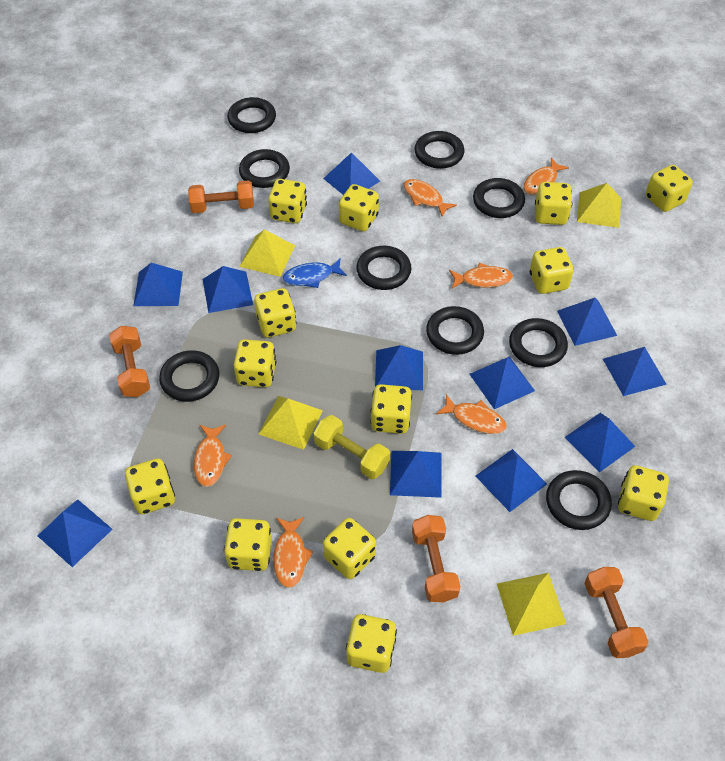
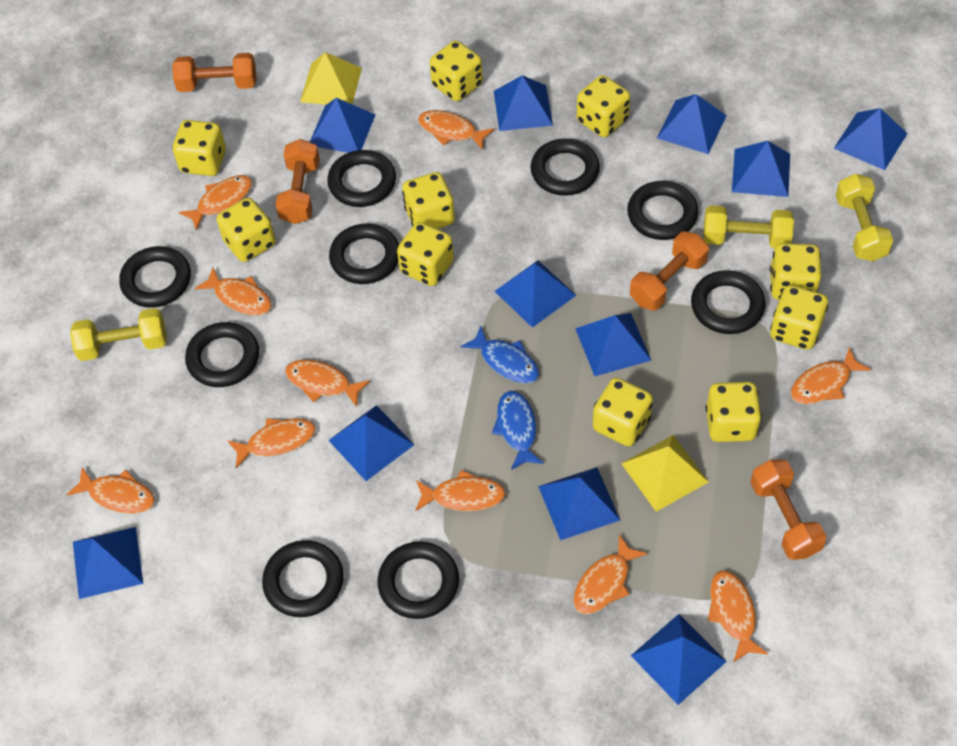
blue fish: [283,259,347,288] = 1 -> [461,326,539,384] [492,391,544,470] = 2
orange fish: [194,425,232,487] [273,517,313,588] [404,179,457,217] [436,394,507,434] [449,263,513,289] [523,158,569,195] = 6 -> [67,467,155,514] [179,175,252,230] [195,267,272,315] [228,418,315,468] [285,360,370,407] [415,470,506,511] [418,110,494,150] [573,535,647,614] [707,571,768,662] [791,347,871,404] = 10
yellow dice: [125,458,175,514] [224,518,272,571] [234,339,276,387] [254,288,296,337] [268,179,307,223] [323,518,376,579] [339,184,379,231] [346,614,397,673] [370,384,412,434] [530,247,574,294] [535,182,572,225] [618,465,669,521] [646,165,693,212] = 13 -> [172,120,226,176] [217,198,275,262] [397,222,454,286] [402,172,455,229] [430,40,483,101] [577,75,630,137] [593,378,653,446] [706,382,762,442] [770,243,821,300] [770,285,829,350] = 10
yellow dumbbell: [313,415,390,479] = 1 -> [70,308,167,361] [703,205,794,249] [836,174,893,262] = 3
yellow pyramid: [239,229,295,277] [259,396,323,450] [497,573,566,636] [577,183,621,228] = 4 -> [300,52,362,105] [621,435,708,512] = 2

